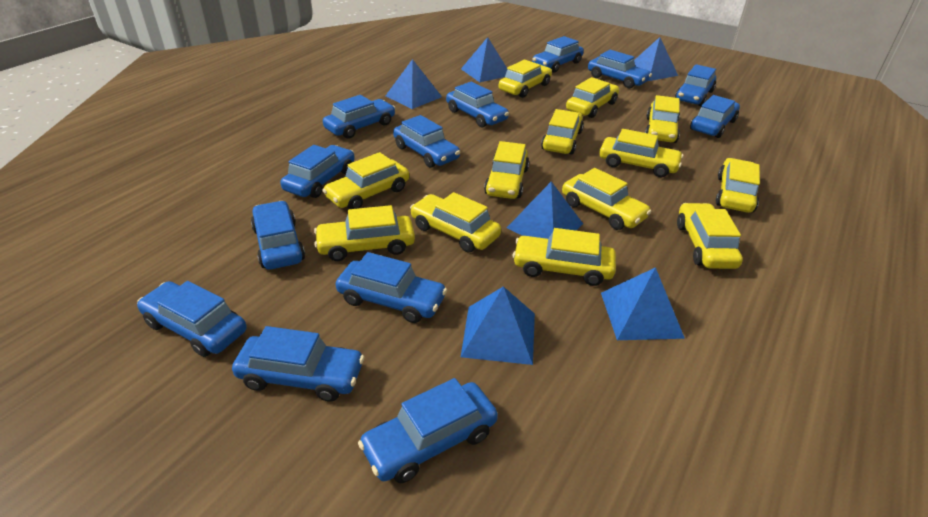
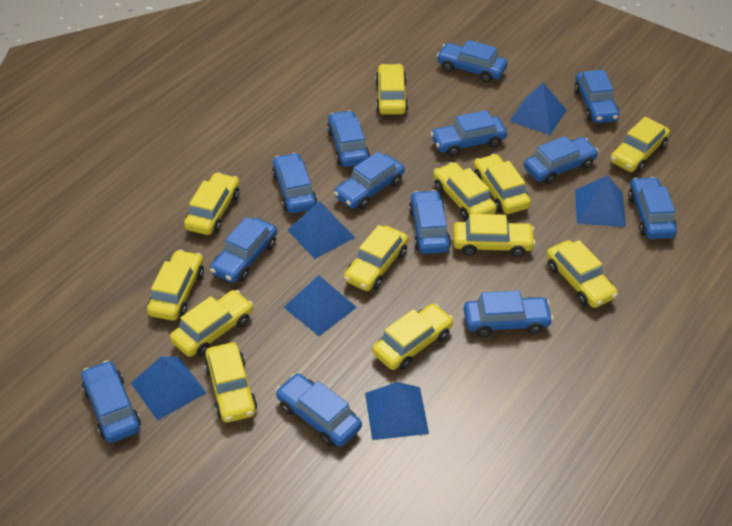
yellow car: [314,205,415,261] [322,152,409,209] [410,192,501,252] [484,141,529,199] [499,60,552,98] [513,228,616,286] [541,109,584,155] [562,168,652,230] [566,77,619,118] [599,129,684,177] [645,95,680,143] [677,203,743,269] [715,158,760,213] = 13 -> [147,250,204,321] [170,290,253,357] [184,172,240,235] [204,342,257,423] [344,225,409,291] [372,304,454,370] [375,64,408,115] [433,162,497,221] [453,214,536,257] [474,154,531,214] [546,240,618,308] [610,117,670,172] = 12

